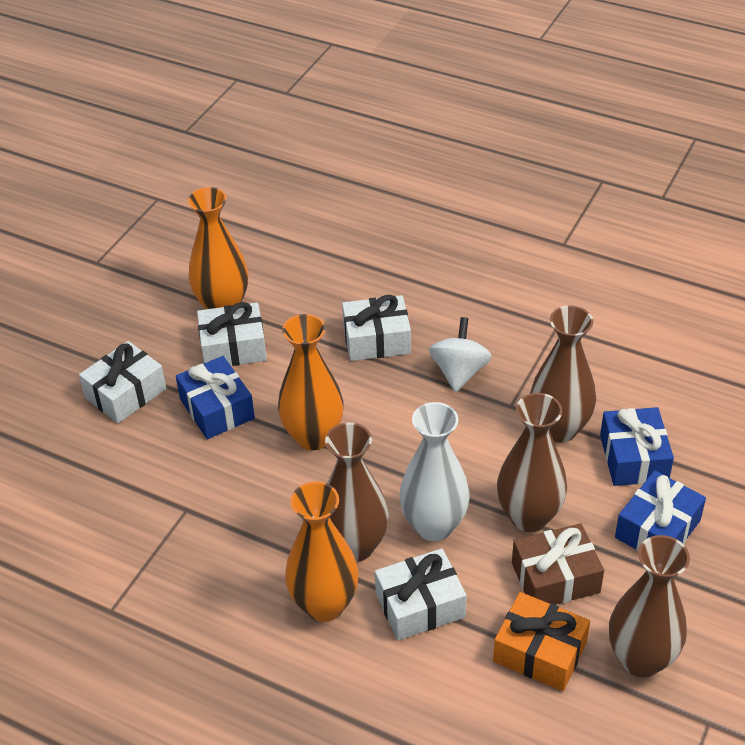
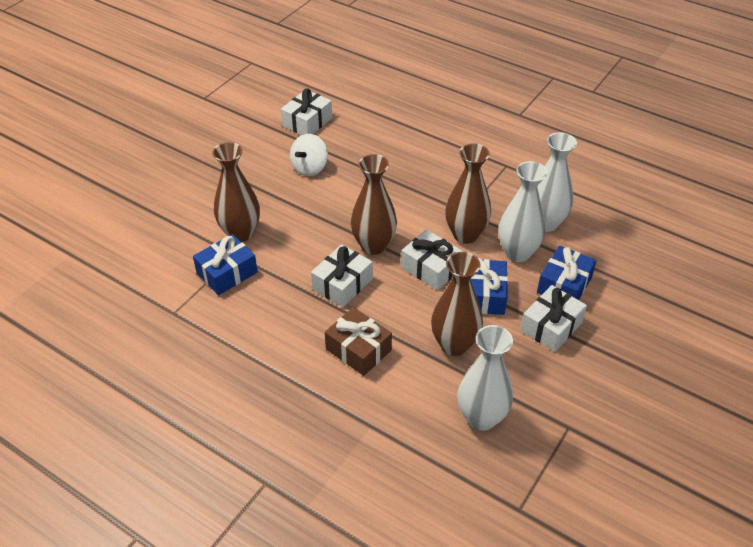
orange gift: [493,592,590,691] = 1 -> none = 0
orange vase: [188,187,248,309] [278,314,344,450] [285,481,359,622] = 3 -> none = 0
white vase: [399,402,470,541] = 1 -> [457,325,513,431] [499,161,548,262] [537,132,577,232] = 3

